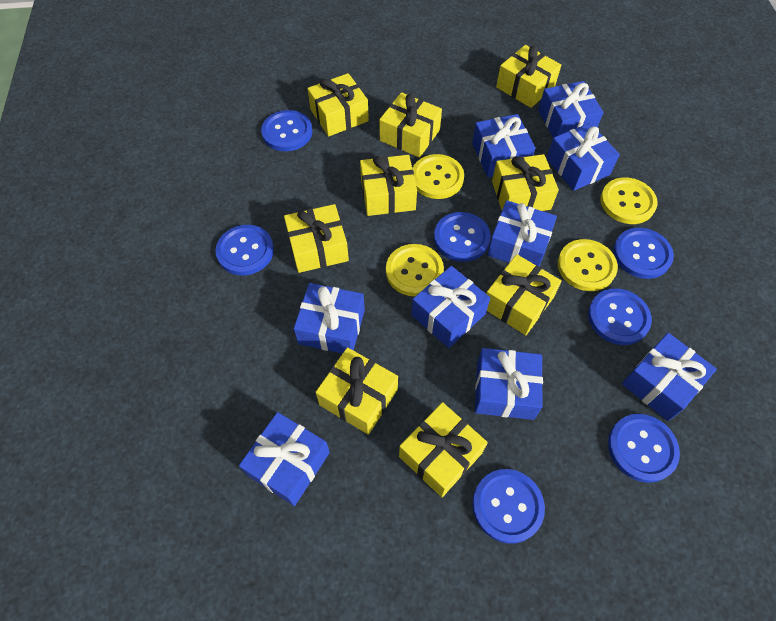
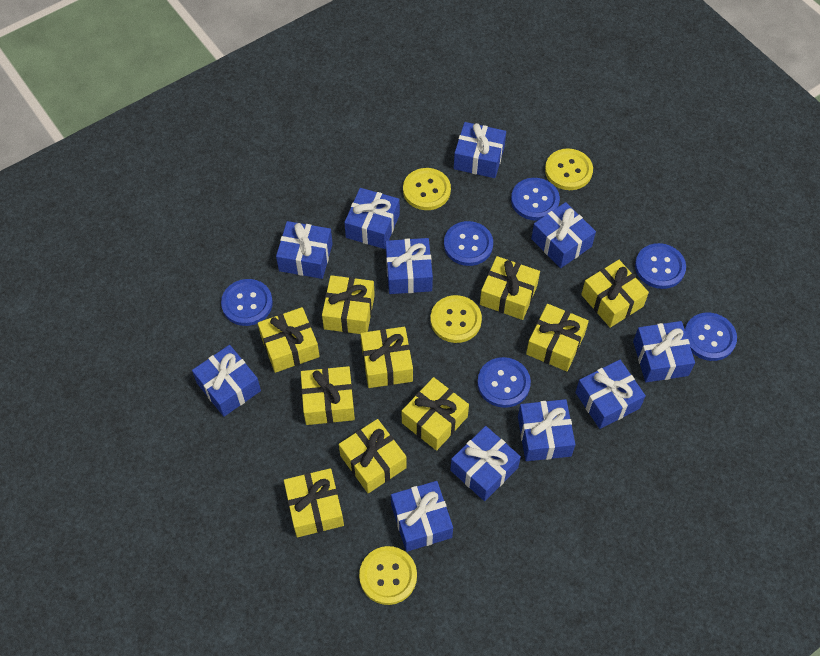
blue button: [215,225,274,275] [261,110,312,151] [434,212,491,262] [472,469,545,544] [588,289,652,345] [608,414,680,483] [613,228,674,279] = 7 -> [221,279,273,326] [444,221,493,266] [477,357,531,408] [511,178,560,221] [635,243,686,289] [685,313,737,361] = 6
blue gift: [239,412,330,506] [294,283,365,354] [412,266,490,348] [472,114,535,177] [475,348,543,420] [487,200,557,266] [538,81,604,138] [546,123,620,191] [622,333,717,421] = 9 -> [192,345,261,417] [276,221,333,279] [344,188,400,249] [386,238,433,294] [391,481,453,552] [450,426,521,501] [454,122,506,178] [518,399,575,461] [531,202,596,268] [575,360,646,429] [633,321,695,382] = 11
yellow gift: [284,204,349,273] [307,73,369,137] [316,347,398,435] [360,155,417,216] [379,92,442,158] [399,402,488,497] [486,254,562,335] [492,154,559,211] [496,45,561,108] = 9 -> [258,307,320,373] [284,468,344,537] [301,366,355,425] [322,275,375,334] [339,419,407,493] [361,327,413,388] [402,377,469,451] [480,256,540,320] [526,304,589,372] [581,260,649,328] = 10

